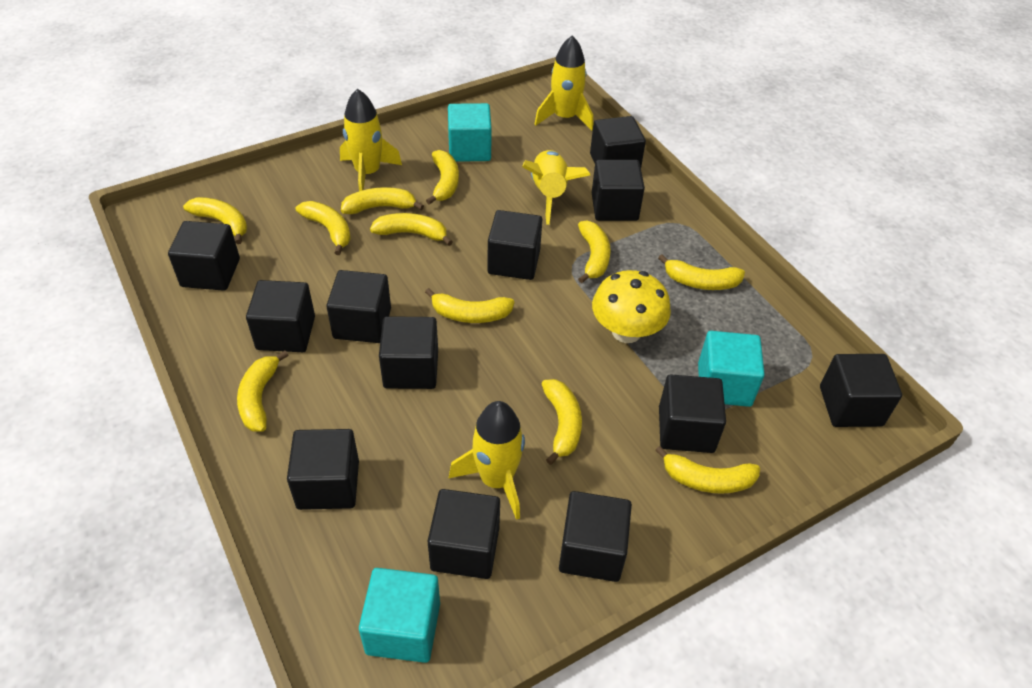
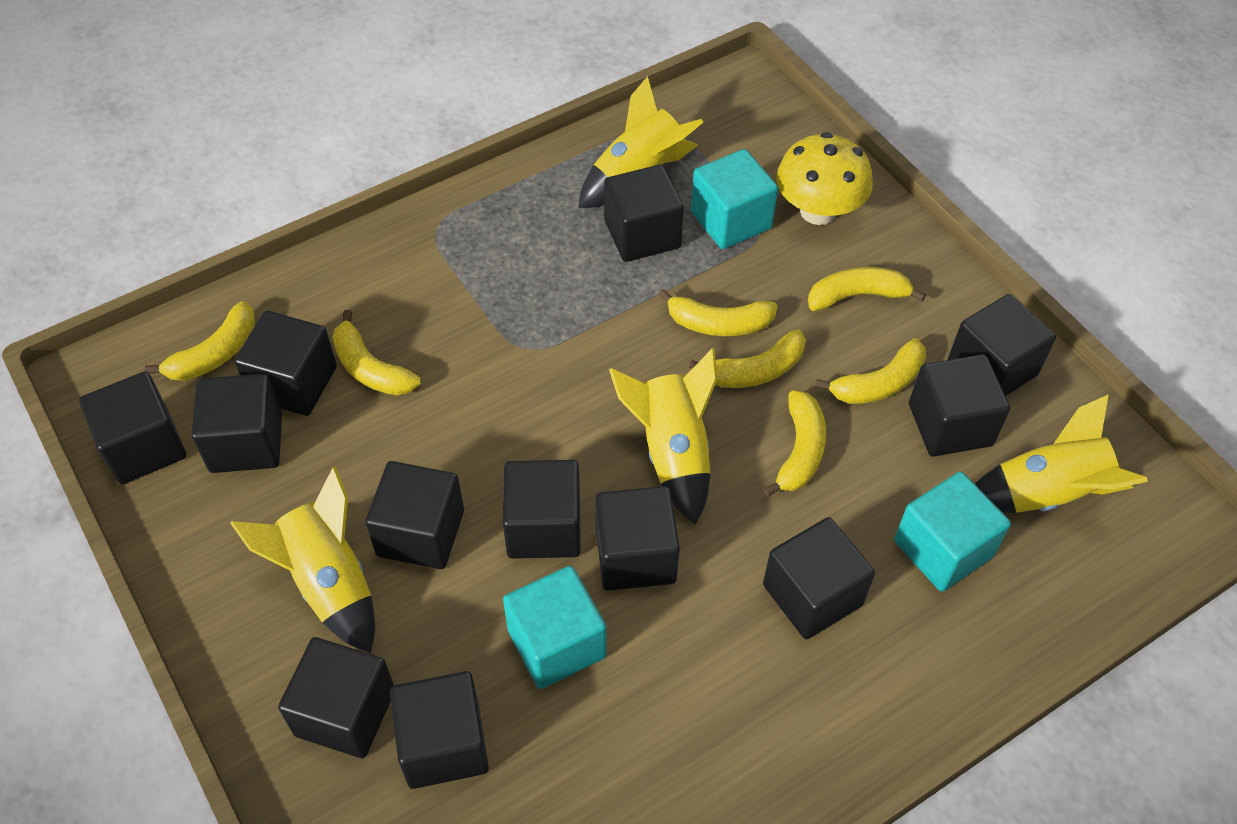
yellow banana: [183,197,247,244] [237,350,288,432] [296,201,351,255] [341,187,424,214] [370,213,452,246] [425,288,515,323] [426,150,459,205] [542,379,582,465] [578,221,611,283] [655,446,760,494] [658,254,745,290] = 11 -> [145,301,255,381] [332,310,421,395] [658,289,778,336] [689,329,806,388] [763,390,826,497] [808,267,926,311] [815,338,926,404] = 7

